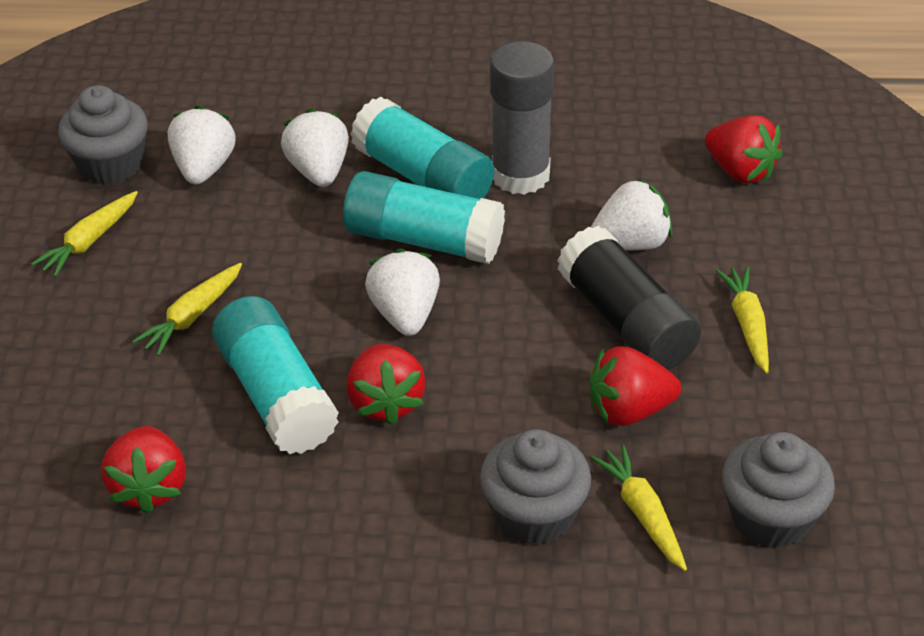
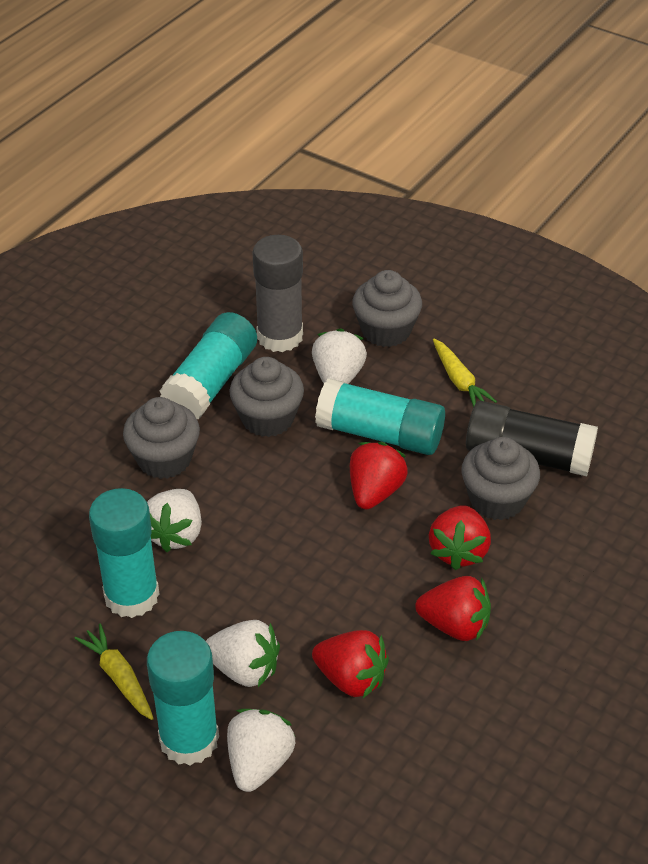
grey cupcake: [58,85,148,185] [480,429,591,545] [722,432,835,548] = 3 -> [123,397,200,479] [229,357,304,437] [352,270,422,347] [461,437,540,520] = 4
turquoise glue stick: [212,296,339,454] [343,171,505,264] [350,97,494,199] = 3 -> [89,488,159,618] [147,631,219,766] [160,312,257,419] [315,379,445,455] = 4
yellow carrot: [31,191,138,277] [133,263,242,356] [591,445,687,571] [716,266,769,373] = 4 -> [75,624,154,720] [433,339,497,407] = 2

